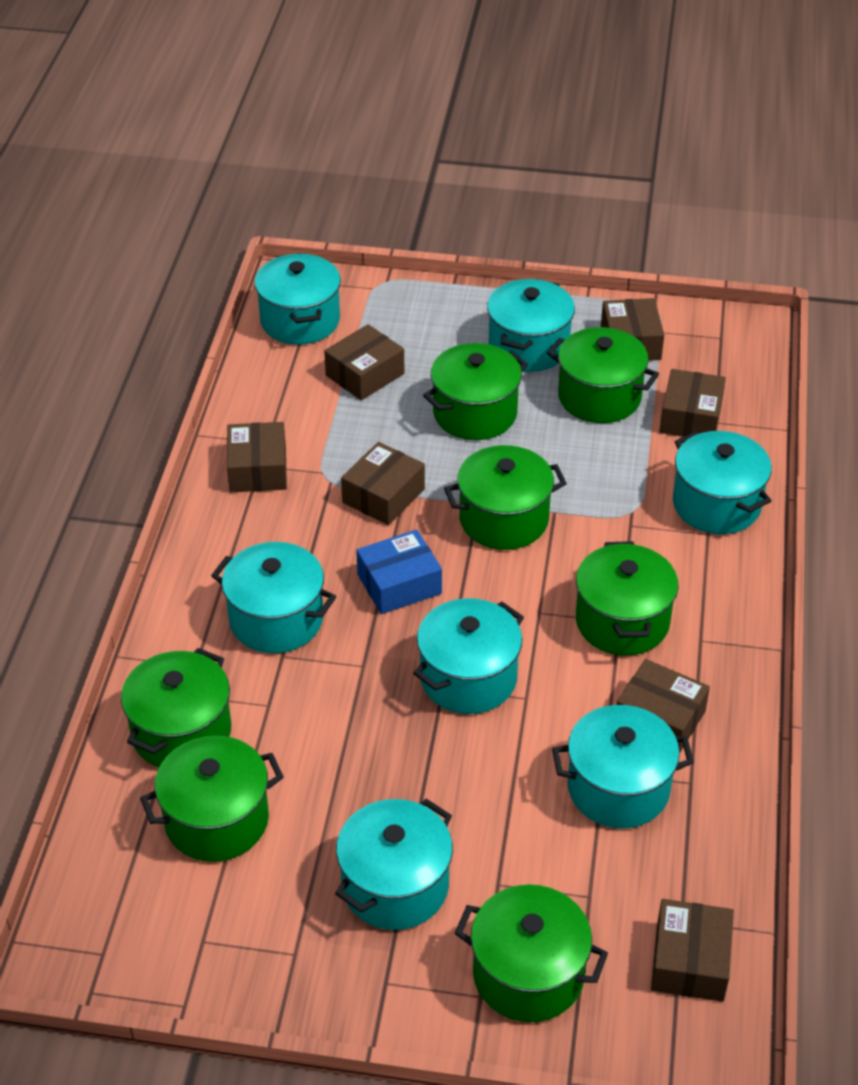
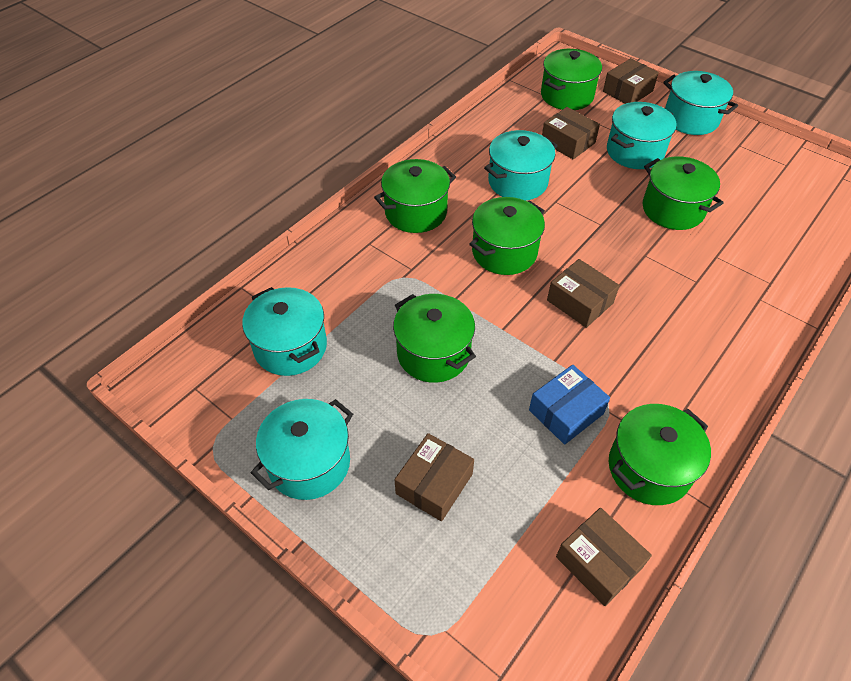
brown box: [227,422,287,492] [324,324,404,400] [341,442,425,525] [601,298,664,361] [617,659,710,753] [651,899,734,1002] [659,369,726,437] = 7 -> [394,433,474,521] [542,107,600,159] [547,259,620,328] [556,508,652,606] [603,58,659,104] = 5
green pot: [121,648,231,767] [140,736,284,862] [423,343,528,440] [444,445,567,550] [455,885,608,1022] [547,327,659,423] [576,541,679,656] = 7 -> [374,159,456,233] [393,294,476,383] [469,197,545,275] [541,49,602,110] [609,404,711,505] [643,156,724,230] = 6
turquoise pot: [211,542,336,653] [254,253,341,345] [335,799,453,930] [413,598,524,714] [487,279,575,372] [552,705,694,828] [673,431,772,534] = 7 -> [242,287,327,376] [251,399,353,500] [484,130,558,201] [607,102,677,169] [663,71,738,135] = 5

